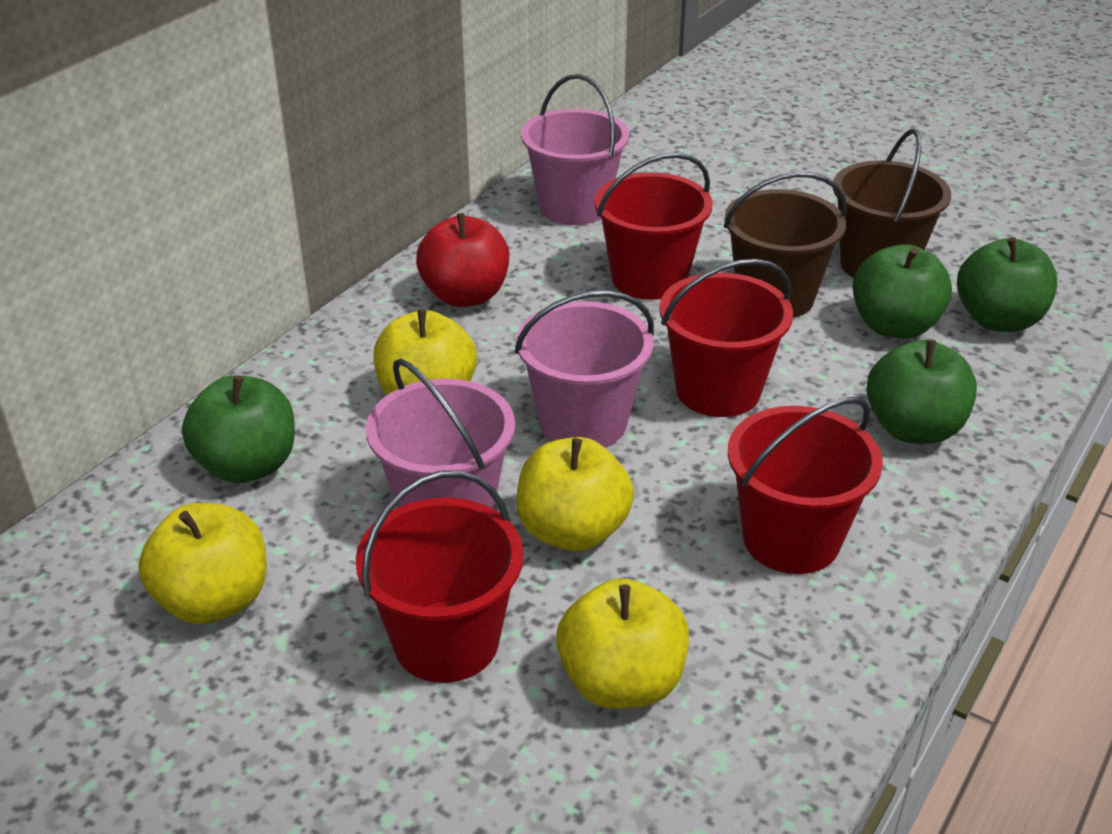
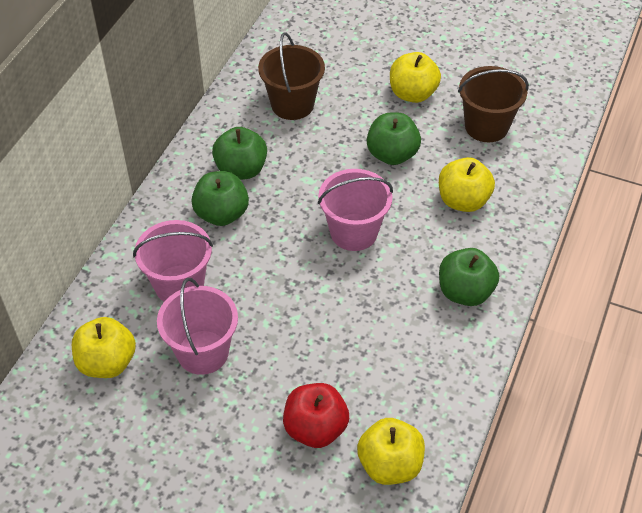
red bucket: [356,470,523,683] [595,153,713,300] [659,259,793,417] [728,397,883,574] = 4 -> none = 0

